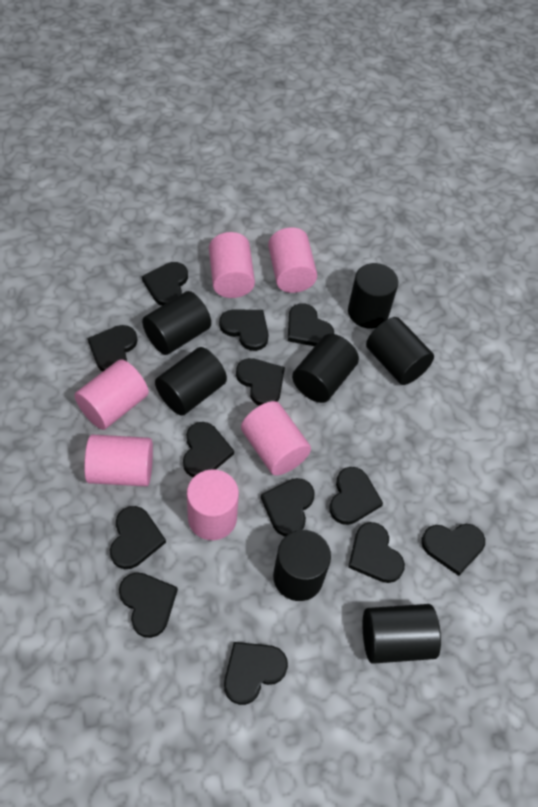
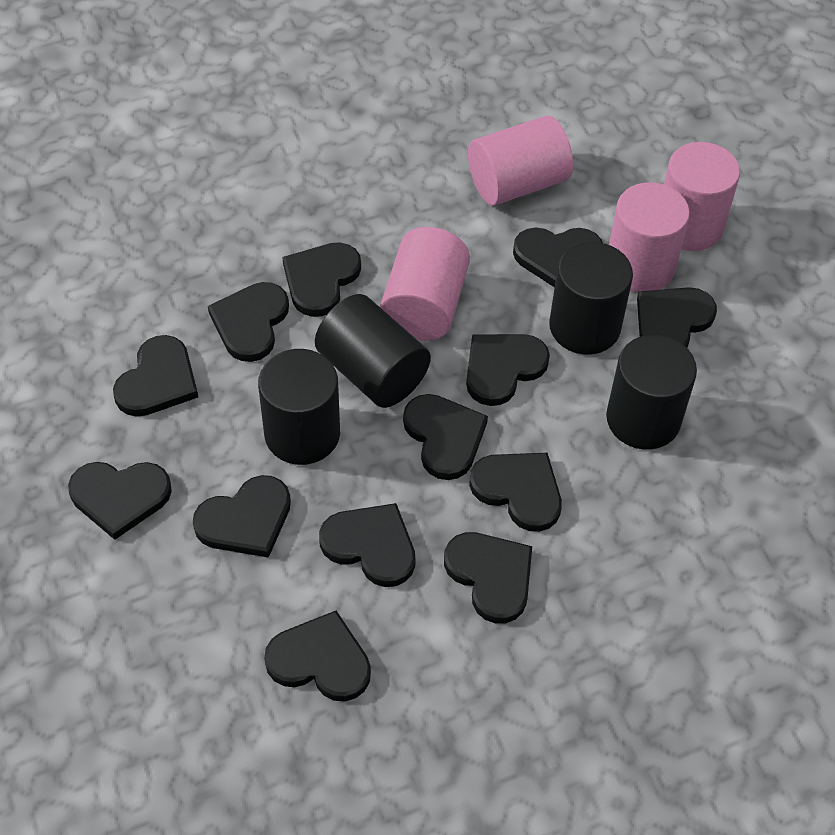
black cylinder: [142,291,211,355] [155,347,227,416] [273,530,331,601] [292,334,359,403] [348,263,398,329] [362,604,441,664] [366,317,434,385] = 7 -> [258,349,340,465] [315,294,431,408] [549,242,633,355] [606,335,697,450] = 4
pink cylinder: [75,359,149,430] [84,435,153,486] [187,469,239,540] [209,232,255,298] [241,401,311,476] [268,227,317,293] = 6 -> [380,227,470,341] [468,116,573,206] [609,182,690,292] [664,142,740,251] = 4

